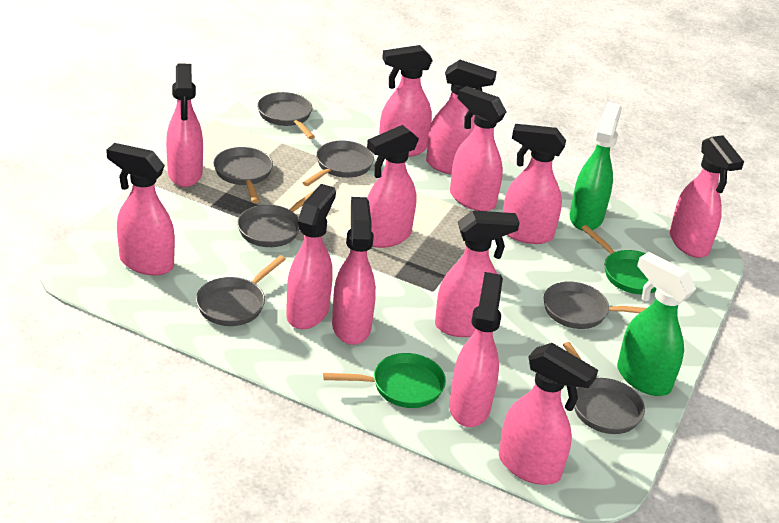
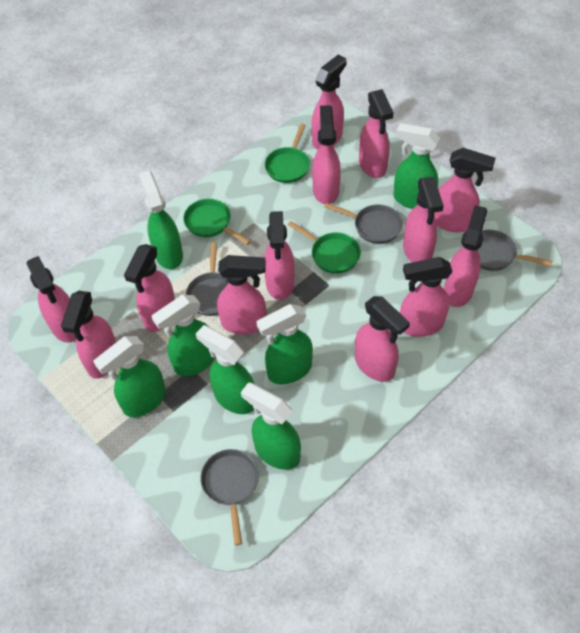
green pan: [323,353,446,408] [581,225,657,294] = 2 -> [183,199,251,245] [265,124,310,183] [288,221,361,274] = 3
green spray bottle: [570,102,622,231] [617,252,696,396] = 2 -> [93,336,166,417] [139,170,183,269] [151,295,215,376] [196,325,254,414] [241,382,301,470] [256,304,313,384] [393,123,440,209] = 7
grey pan: [196,255,286,326] [213,147,273,203] [237,189,316,247] [257,92,315,139] [303,140,374,186] [544,281,646,329] [563,342,645,434] = 7 -> [186,242,228,316] [200,449,259,545] [324,203,403,244] [477,230,553,271] = 4

